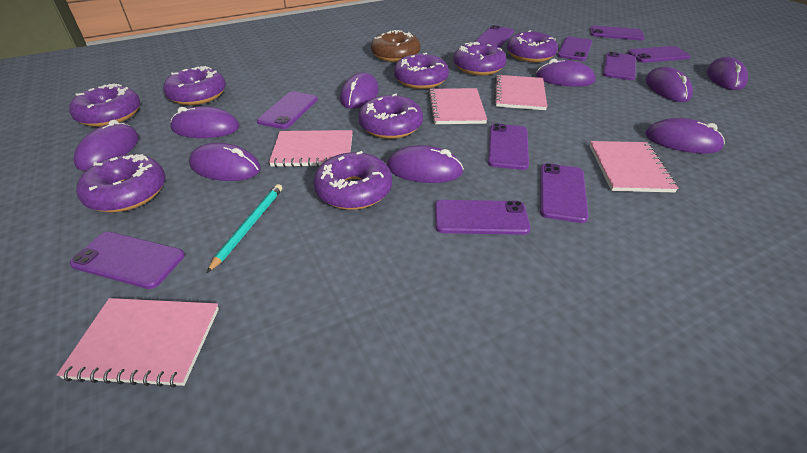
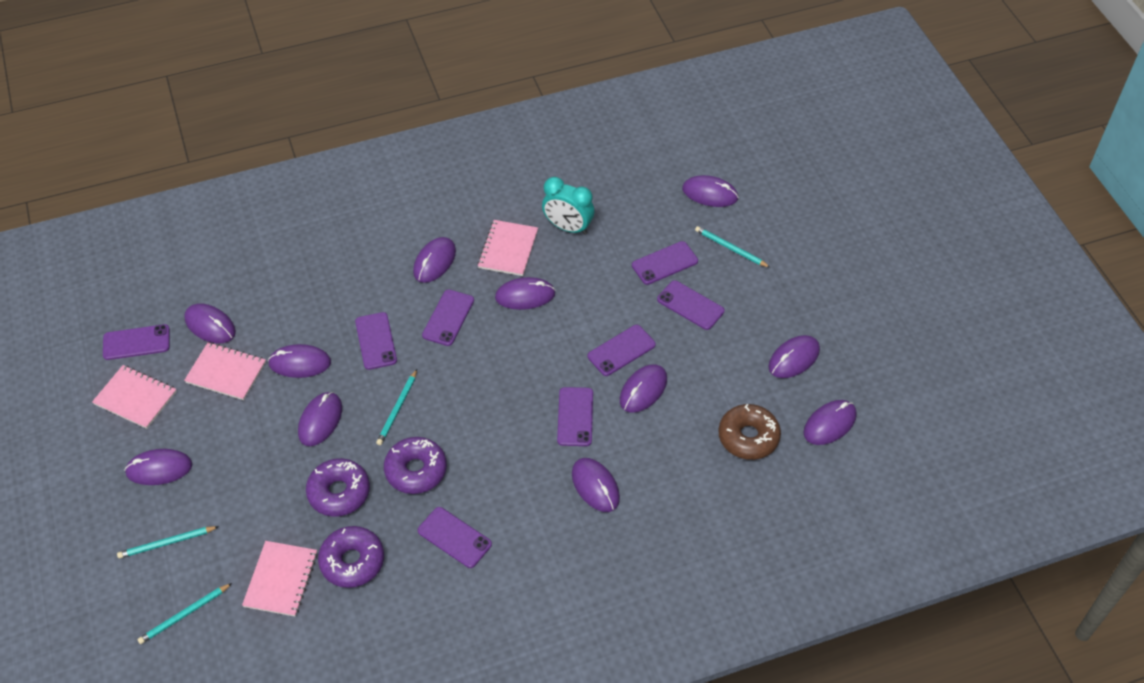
pink notebook: [57,298,219,388] [269,130,353,167] [428,88,487,124] [494,75,547,110] [589,141,678,192] = 5 -> [92,365,177,429] [184,342,266,400] [242,541,318,617] [477,220,538,276] = 4
purple donut: [69,84,141,127] [76,154,166,212] [163,66,226,105] [313,151,392,210] [358,94,423,139] [394,53,449,89] [453,42,506,75] [507,30,558,62] = 8 -> [306,458,370,517] [318,526,384,588] [384,437,447,494] = 3
purple mouse: [74,120,139,171] [170,106,239,138] [189,143,261,181] [340,72,379,109] [387,145,464,183] [536,59,595,87] [645,67,693,102] [645,118,725,154] [707,57,748,90] = 9 -> [124,449,192,485] [184,303,236,343] [268,344,331,378] [298,392,342,446] [413,237,456,283] [495,277,556,310] [572,458,620,512] [620,364,667,413] [682,175,739,207] [768,335,820,378] [803,400,857,445] = 11
purple phone: [70,232,185,289] [257,91,318,129] [435,200,531,235] [475,25,514,48] [488,123,529,170] [540,163,589,223] [557,36,592,61] [590,25,645,40] [603,52,636,80] [627,46,690,63] = 10 -> [103,324,170,360] [355,312,397,370] [418,507,492,568] [422,289,474,346] [557,387,593,446] [588,325,656,376] [632,241,698,285] [657,280,725,330] = 8
turquoise clock: none = 0 -> [542,177,594,235] = 1
turquoise pencil: [207,184,282,273] = 1 -> [117,526,219,559] [137,583,232,644] [376,369,417,445] [695,226,771,268] = 4

